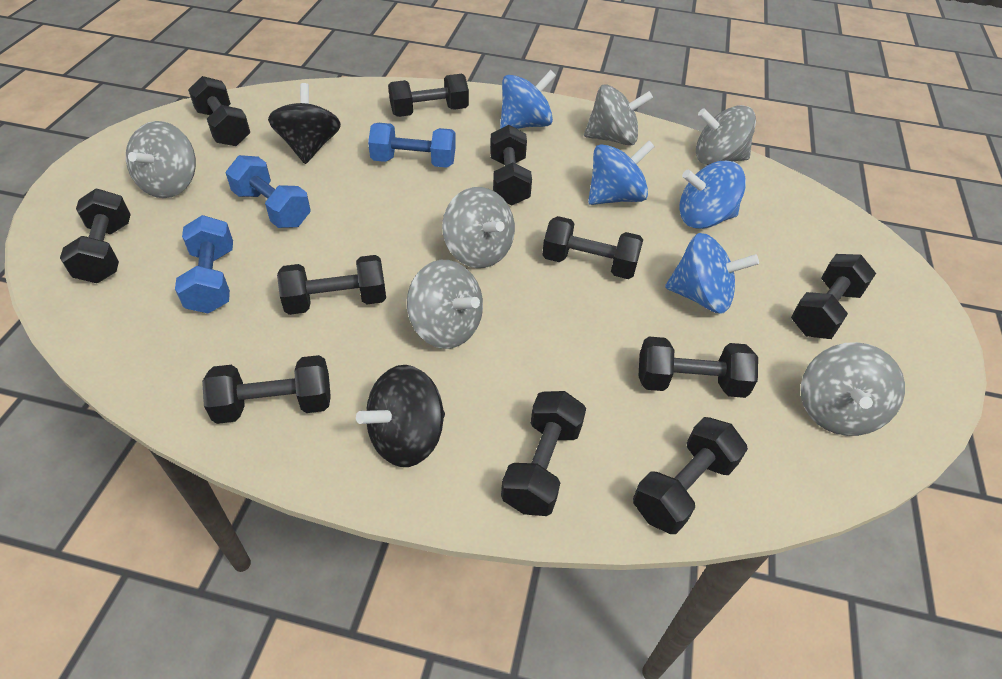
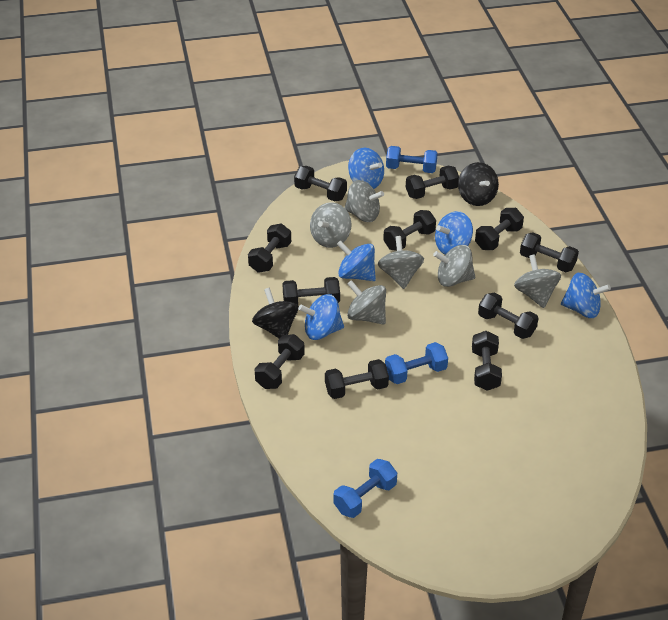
blue spinning top: [500,70,556,129] [588,140,655,205] [665,233,759,314] [679,161,746,229] = 4 -> [298,294,344,340] [337,240,376,281] [348,148,384,189] [435,211,473,255] [561,273,611,318] = 5

